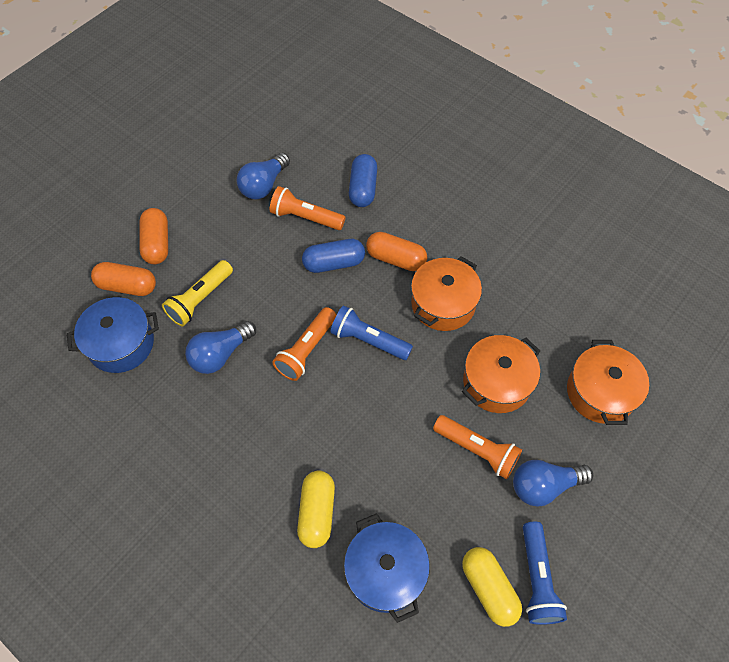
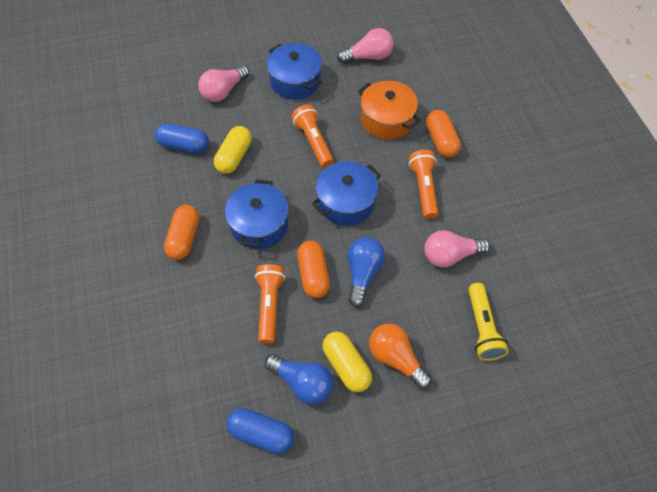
blue flashlight: [330,306,413,360] [523,522,567,625] = 2 -> none = 0
blue light bulb: [185,321,256,374] [236,152,290,199] [513,460,593,507] = 3 -> [265,354,334,405] [348,237,385,307] = 2
blue pot: [67,297,159,373] [344,513,430,623] = 2 -> [225,179,289,249] [267,43,322,99] [312,161,381,226] = 3
orange light bulb: none = 0 -> [369,324,432,389] = 1
orange pot: [411,256,482,331] [462,335,540,413] [567,340,649,425] = 3 -> [358,81,421,140] = 1
pink light bulb: none = 0 -> [198,65,249,102] [337,28,394,64] [425,230,491,268] = 3

